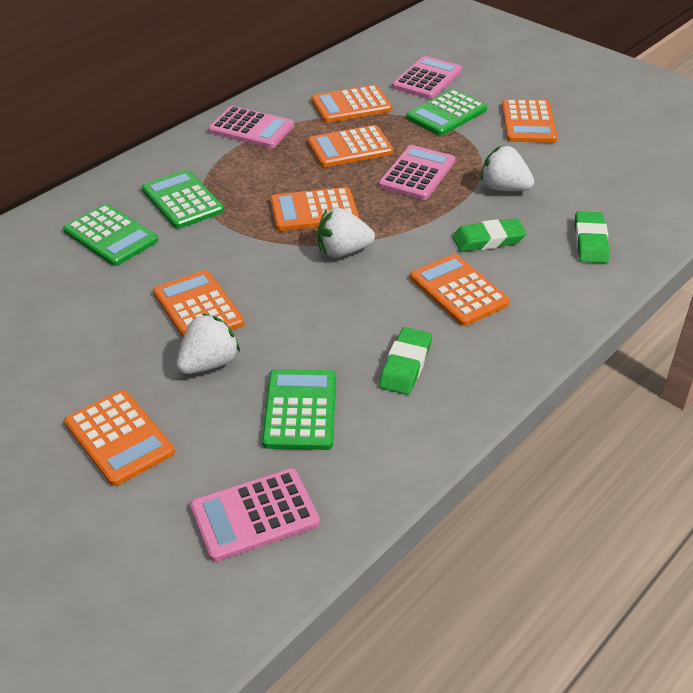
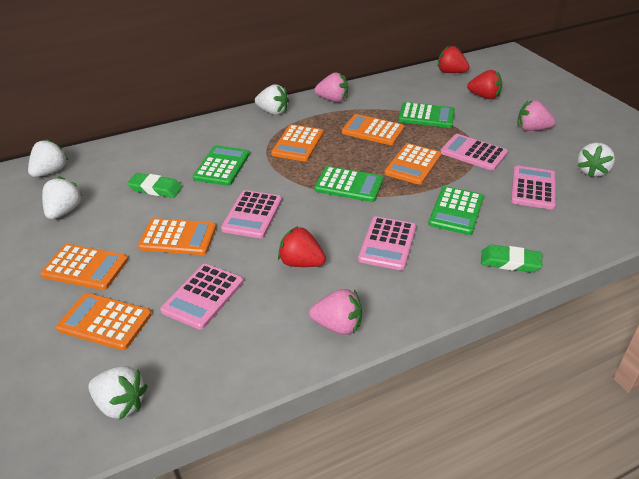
green eraser: [379,327,432,395] [452,218,527,252] [575,211,610,263] = 3 -> [127,173,182,198] [481,245,542,272] = 2
orange calculator: [64,390,175,486] [153,270,245,337] [270,187,359,231] [308,125,394,167] [311,85,392,123] [410,254,510,326] [502,99,558,143] = 7 -> [40,244,128,290] [56,293,152,350] [138,218,216,255] [271,124,324,162] [342,114,404,145] [384,143,441,185] = 6
pink calculator: [190,468,320,562] [208,106,294,148] [379,145,455,200] [392,56,462,99] = 4 -> [160,264,243,330] [221,190,282,239] [358,217,416,270] [440,134,508,171] [511,166,556,210] = 5
pink strawberry: none = 0 -> [309,289,362,335] [315,73,348,102] [517,100,556,131] = 3
red strawberry: none = 0 -> [278,226,326,267] [437,46,469,73] [467,70,502,99] = 3
white strawberry: [176,313,240,374] [318,208,375,258] [481,146,534,191] = 3 -> [28,139,68,177] [42,176,83,219] [88,366,148,420] [255,84,289,115] [577,142,615,177] = 5

